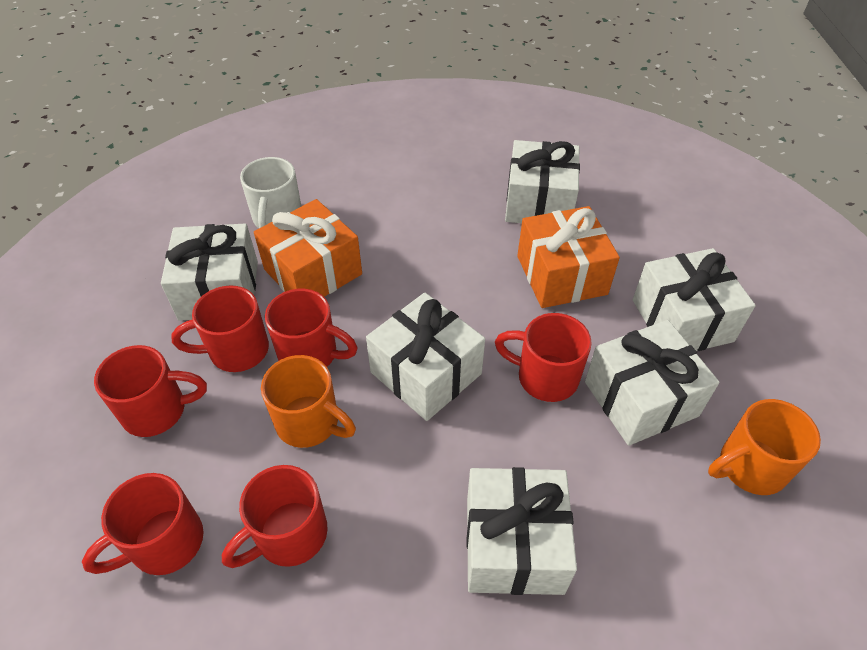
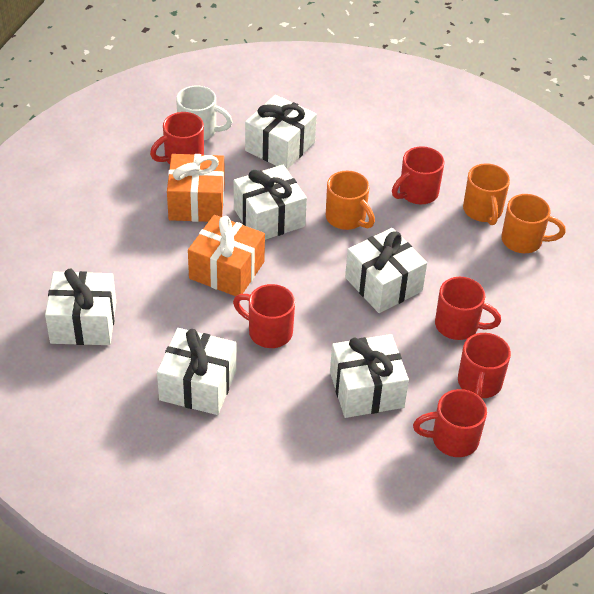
orange mug: [261,355,356,448] [708,399,821,495] = 2 -> [326,171,375,230] [463,163,510,225] [501,194,566,253] = 3

